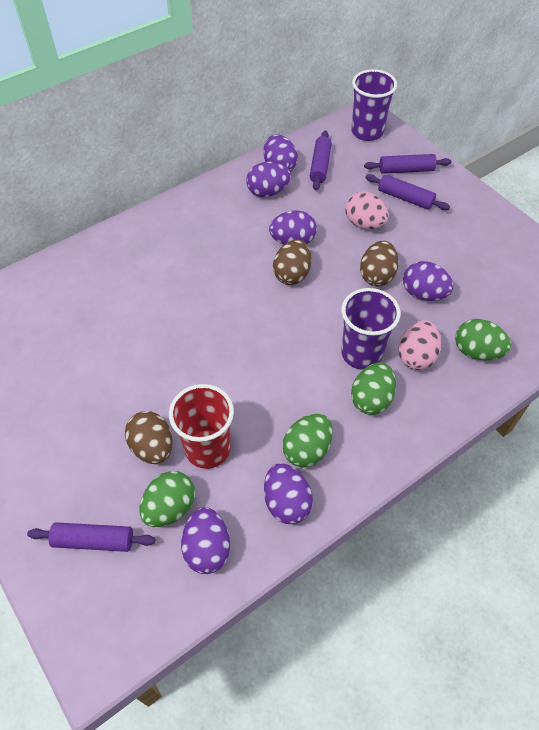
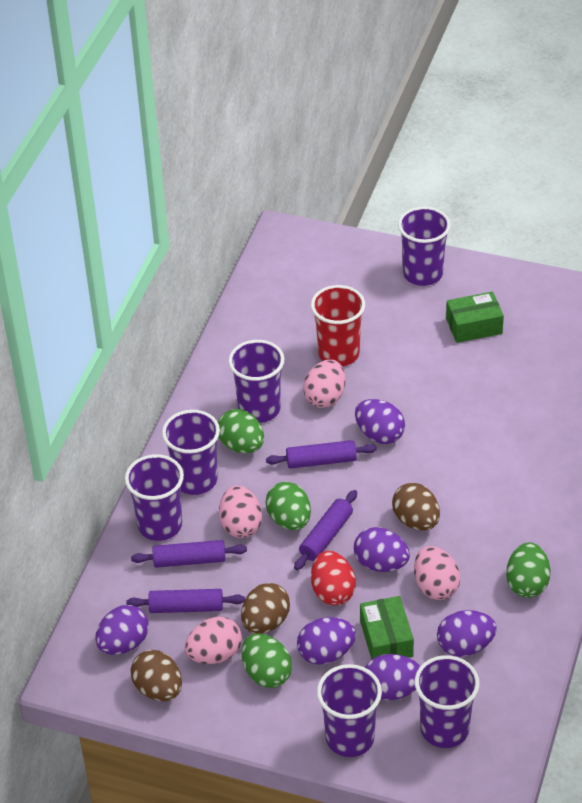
green box: none = 0 -> [360,596,414,660] [446,292,504,343] = 2
pink egg: [345,191,389,230] [398,320,441,371] = 2 -> [185,617,242,664] [219,485,262,538] [303,359,346,408] [414,546,460,600] = 4
purple cup: [341,288,400,370] [352,69,397,141] = 2 -> [125,454,184,541] [162,410,220,495] [229,340,284,423] [317,664,382,757] [398,206,451,286] [415,655,480,748] = 6
red egg: none = 0 -> [311,551,356,605] = 1

